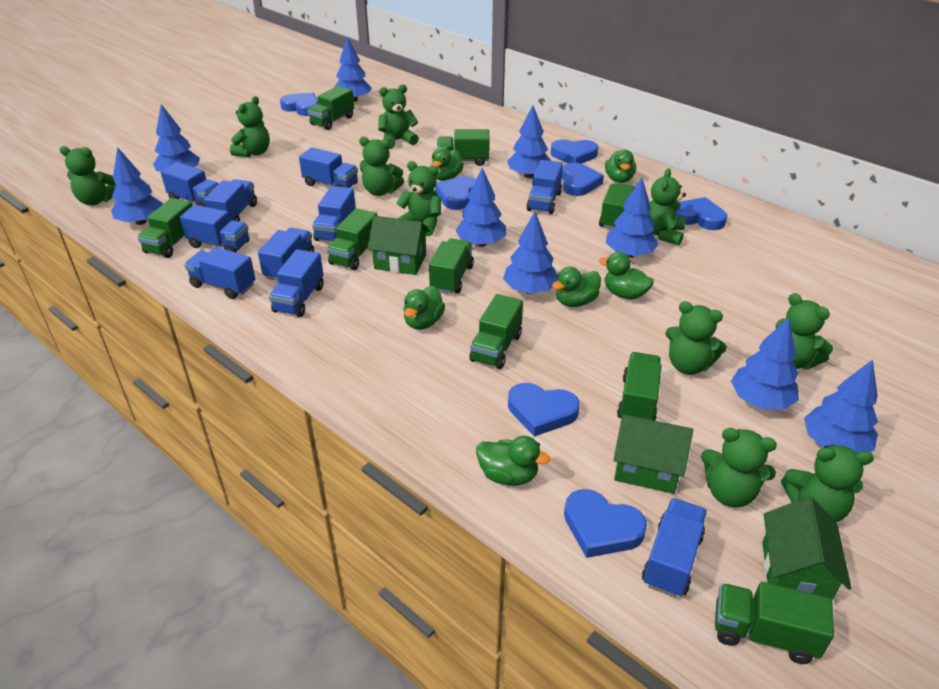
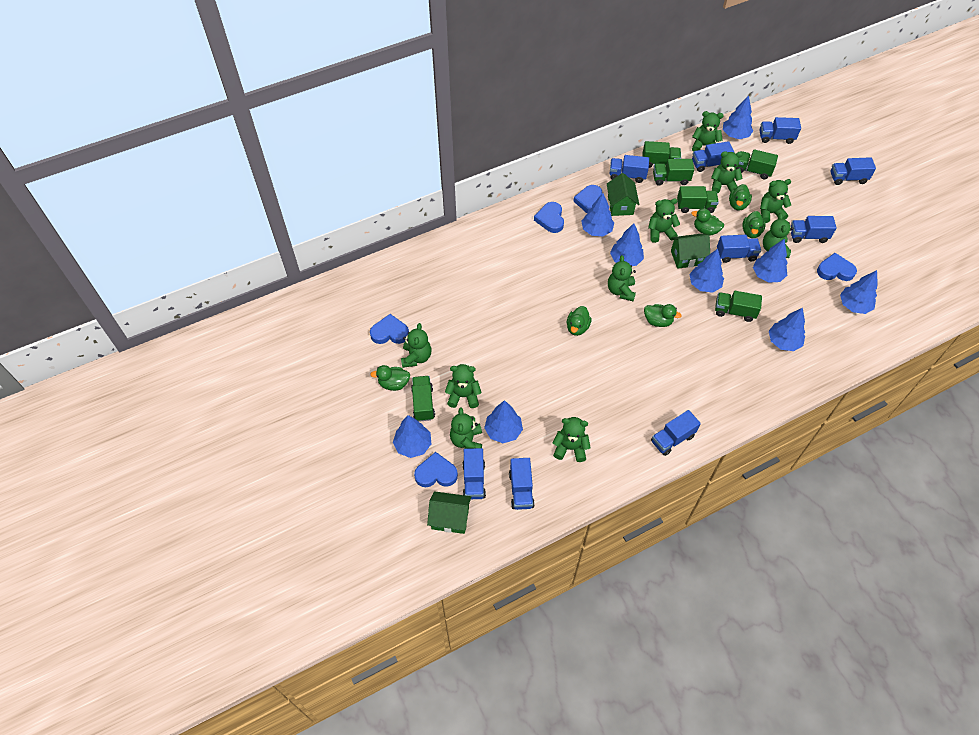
blue heart: [280,93,318,116] [435,176,476,210] [508,383,580,437] [551,139,599,164] [562,163,604,196] [564,489,647,558] [676,197,727,230] = 7 -> [370,314,409,344] [414,452,458,487] [534,202,564,233] [573,185,602,213] [817,253,857,281] = 5
blue truck: [161,162,218,207] [180,205,249,253] [184,247,255,299] [204,179,257,222] [258,228,314,281] [269,249,324,317] [299,147,358,188] [312,186,356,242] [526,160,563,214] [642,498,707,597] = 10 -> [462,448,486,499] [509,458,535,510] [609,155,649,183] [651,410,701,456] [692,141,734,172] [717,235,761,263] [759,117,801,144] [790,216,836,243] [831,157,876,185] = 9
green truck: [137,198,193,258] [308,86,354,130] [327,208,378,270] [429,238,474,294] [437,129,490,166] [469,294,523,369] [599,183,635,229] [617,352,662,421] [715,582,834,664] = 9 -> [411,376,435,422] [643,141,681,168] [653,159,694,186] [677,186,719,213] [715,291,762,322] [736,149,778,180] = 6

